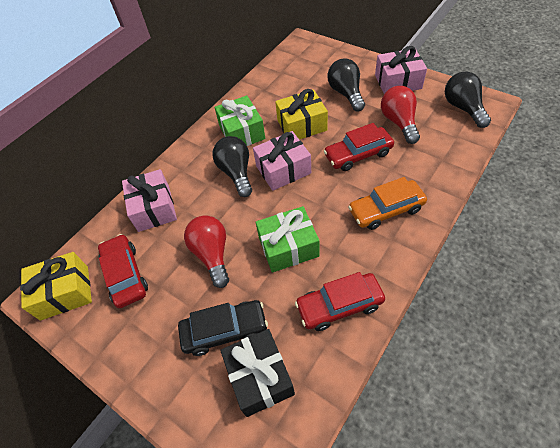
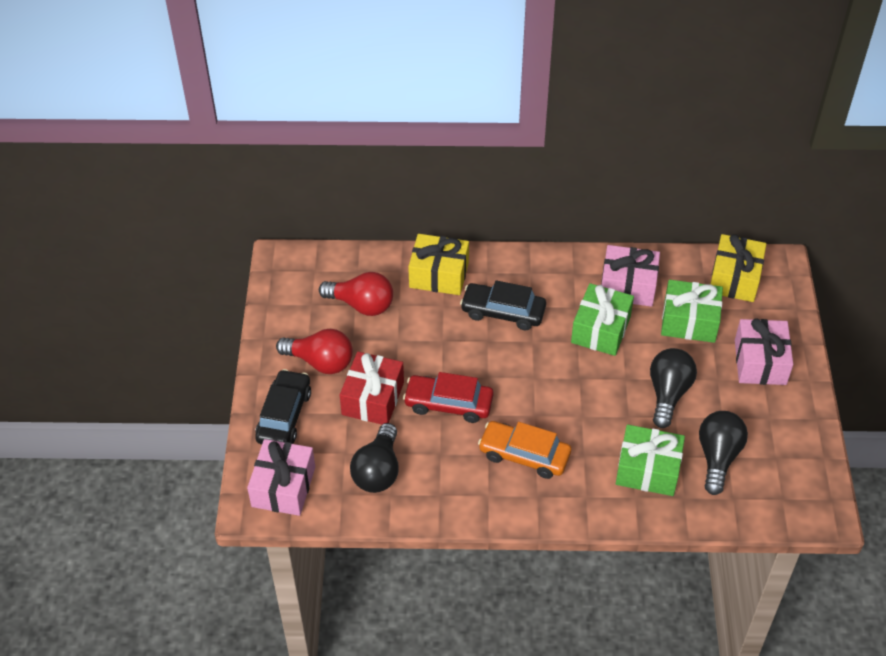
black car: [178,300,268,356] = 1 -> [255,369,311,444] [460,280,546,330] = 2
black gift: [220,329,295,417] = 1 -> none = 0
green gift: [214,95,265,146] [256,206,319,272] = 2 -> [571,283,634,356] [616,424,685,496] [661,280,723,343] = 3
red car: [98,234,148,308] [295,272,385,331] [324,123,394,171] = 3 -> [403,372,494,423] = 1
red gift: none = 0 -> [340,352,404,425] = 1

